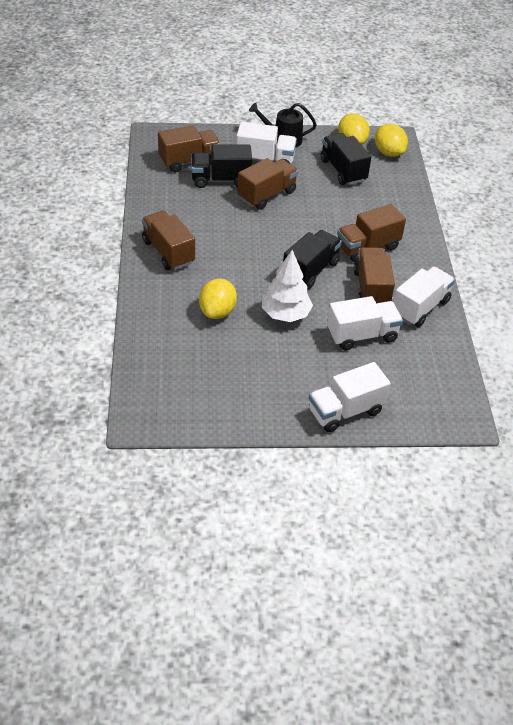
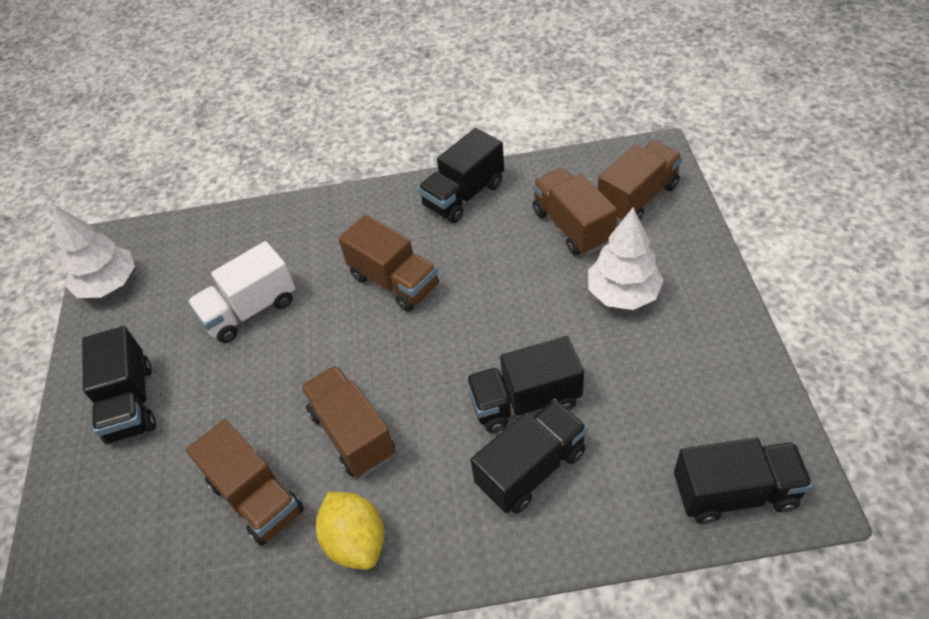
black truck: [191,144,252,188] [283,230,342,289] [321,133,371,185] = 3 -> [82,326,156,444] [418,128,504,223] [466,336,584,433] [470,399,588,514] [674,438,813,524] = 5
black watering can: [249,103,317,148] = 1 -> none = 0
white tree: [262,250,313,322] = 1 -> [53,205,135,298] [588,208,664,310] = 2
white truck: [236,122,297,164] [309,362,391,432] [327,296,403,350] [393,266,455,327] = 4 -> [187,241,295,343] = 1
yellow lemon: [199,278,237,319] [338,113,370,145] [375,124,408,157] = 3 -> [316,492,384,569] = 1

